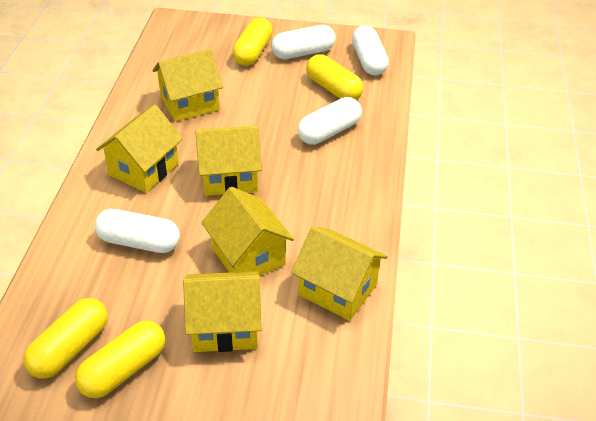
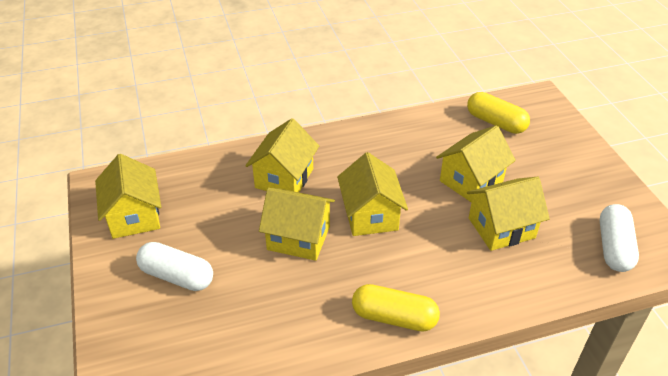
white capsule: [95,209,180,253] [271,25,336,59] [298,97,362,145] [352,25,389,75] = 4 -> [136,242,213,291] [600,204,639,272] = 2
yellow capsule: [23,298,108,379] [75,321,165,398] [232,17,273,66] [306,54,363,100] = 4 -> [352,284,440,331] [467,92,530,134] = 2

